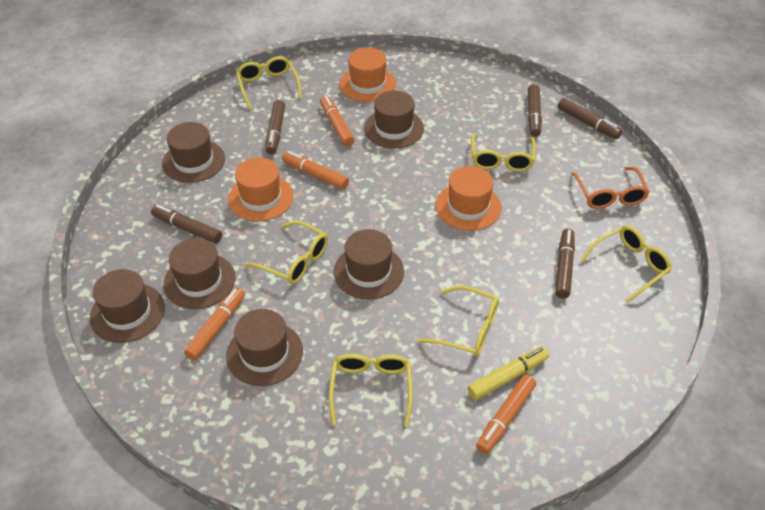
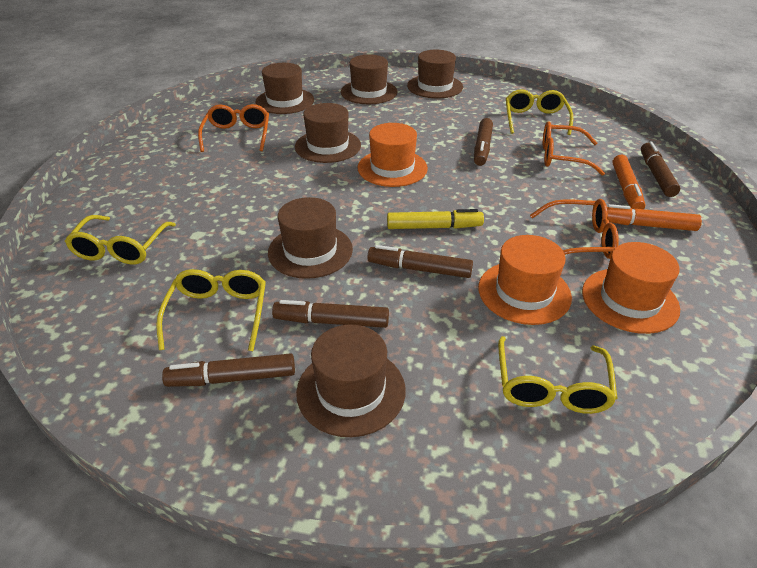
orange glasses: [571,167,649,209] = 1 -> [198,104,269,152] [530,199,619,259] [543,121,605,176] = 3
orange marker: [184,288,245,360] [282,151,349,189] [320,96,354,146] [476,375,536,454] = 4 -> [607,204,702,231] [613,155,645,209] = 2
yellow glasses: [236,56,302,109] [245,221,328,284] [329,354,413,427] [418,285,499,357] [471,134,536,172] [580,226,672,303] = 6 -> [65,215,176,265] [156,269,266,351] [498,336,618,414] [506,89,573,135] = 4

